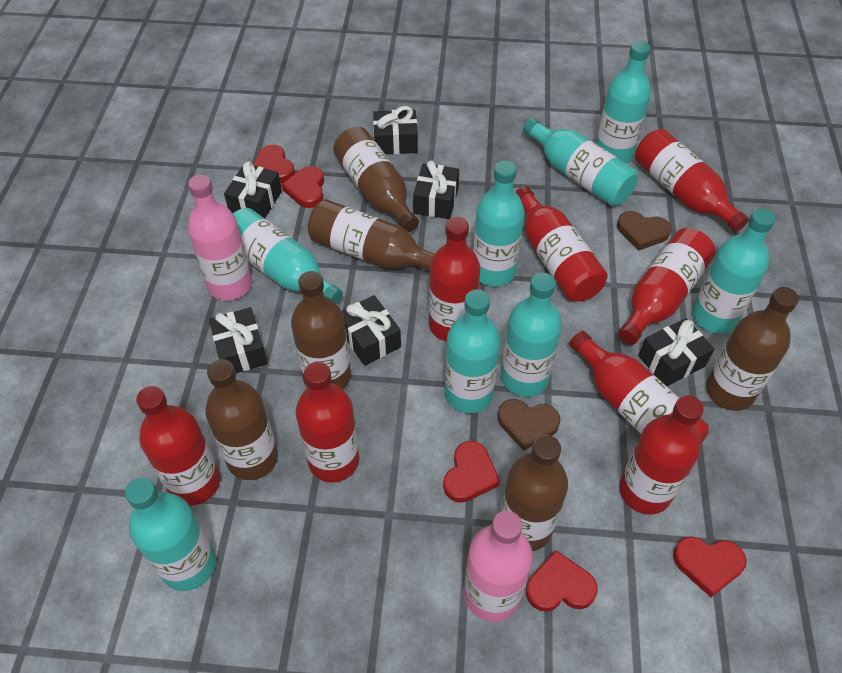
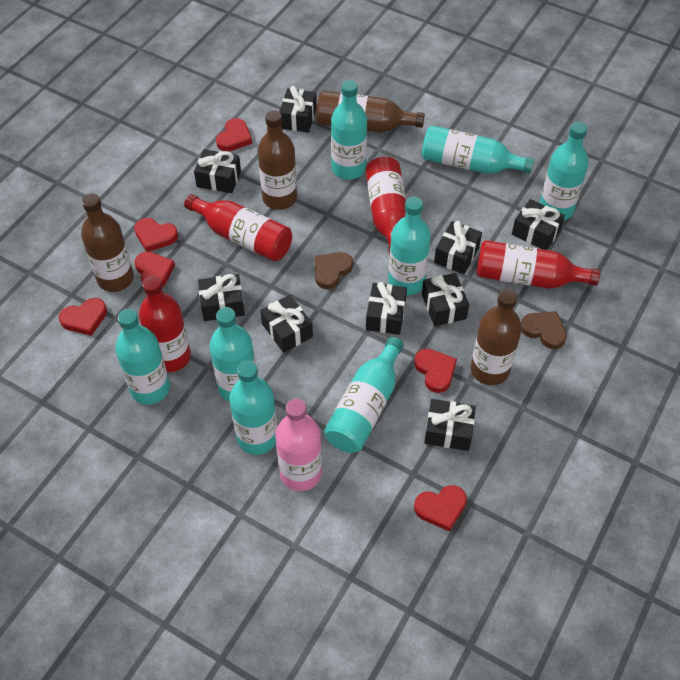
black gift: [209,307,268,373] [224,161,282,218] [342,295,401,366] [373,106,418,154] [413,160,459,219] [638,318,714,386] = 6 -> [194,149,241,193] [198,274,245,321] [260,295,313,353] [279,86,317,133] [366,282,407,335] [422,273,469,326] [424,399,476,451] [434,221,482,275] [512,199,565,250] = 9
brown bottle: [205,359,278,480] [291,271,351,390] [308,199,435,271] [333,127,419,232] [501,435,568,551] [706,287,799,411] = 6 -> [81,193,134,292] [258,110,297,210] [316,91,425,132] [471,289,522,385] = 4
pink bottle: [188,175,252,301] [464,511,533,622] = 2 -> [275,399,322,491] = 1
red bottle: [136,386,220,506] [296,362,359,483] [429,217,480,342] [516,186,607,302] [569,331,709,444] [618,228,716,345] [619,395,704,515] [635,129,749,232] = 8 -> [139,275,191,372] [184,194,292,261] [365,157,406,256] [476,240,600,289] = 4
red heart: [253,145,295,183] [281,166,324,208] [443,441,500,503] [526,550,598,612] [673,536,747,597] = 5 -> [59,298,107,336] [134,218,178,252] [135,252,175,288] [216,118,252,151] [414,349,457,393] [414,485,467,532] = 6

